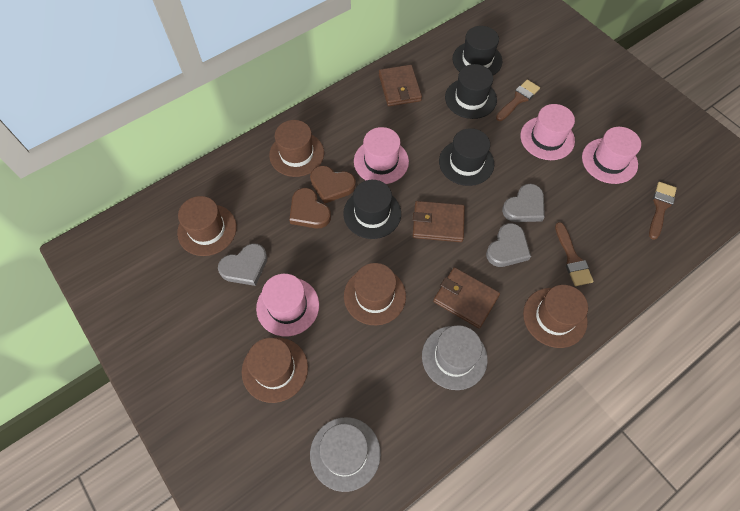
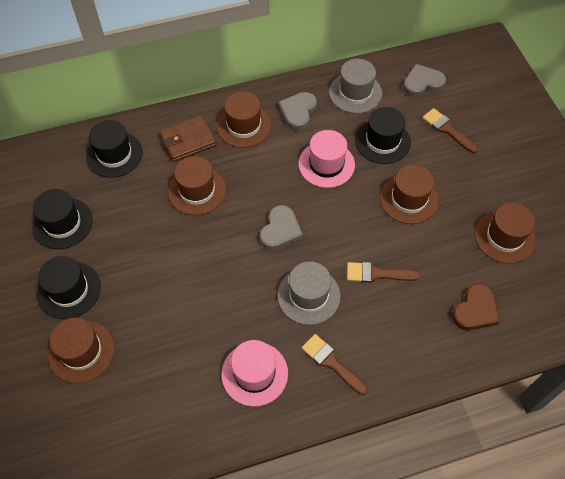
brown heart: [289,188,331,228] [310,166,356,204] = 2 -> [452,283,500,330] = 1
brown wallet: [379,65,422,106] [413,201,465,242] [433,267,500,329] = 3 -> [159,115,217,162] = 1
pink hat: [256,274,319,336] [354,127,409,184] [520,104,575,160] [582,127,641,184] = 4 -> [221,340,288,407] [299,130,355,188] = 2

